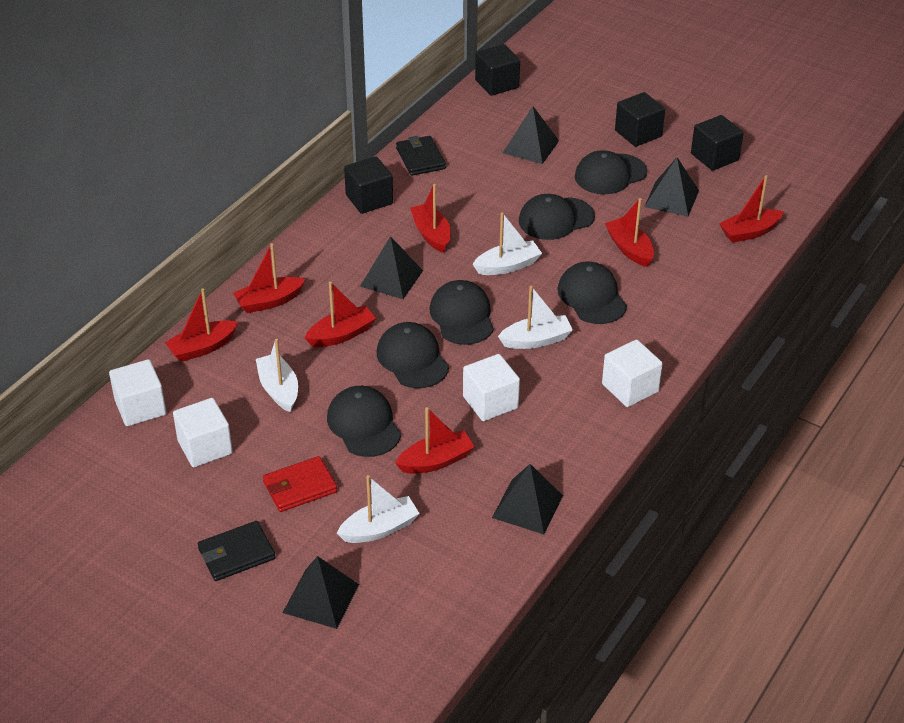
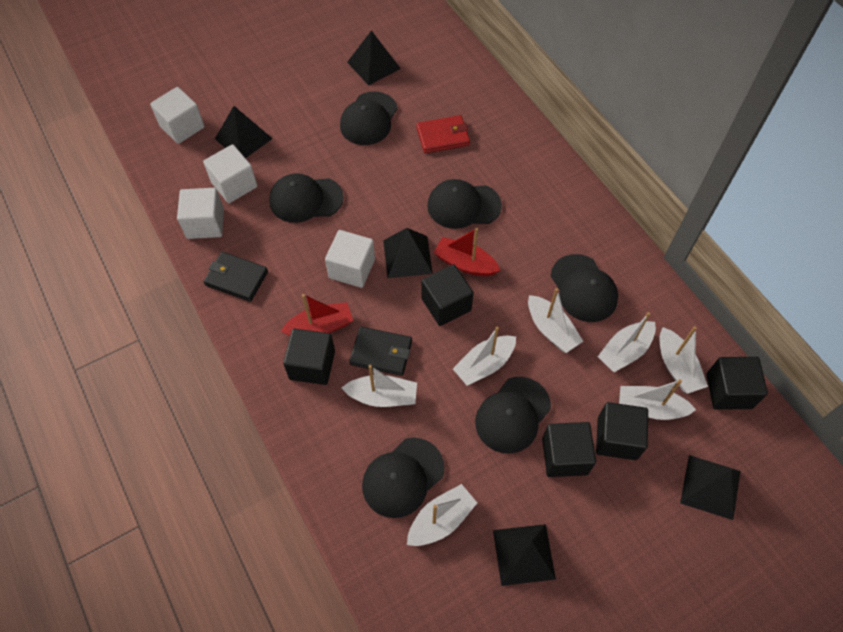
black cube: [344,156,393,214] [475,44,520,96] [615,92,665,147] [691,115,744,171] = 4 -> [283,328,335,385] [421,264,474,326] [542,422,596,477] [596,402,648,460] [706,357,768,410] = 5
red boat: [165,288,238,362] [233,243,305,313] [305,282,376,347] [395,407,475,474] [410,184,451,253] [605,198,654,267] [719,175,784,243] = 7 -> [281,294,353,336] [433,228,500,276] = 2
white boat: [256,339,298,412] [337,475,420,543] [473,212,542,275] [498,286,573,349] = 4 -> [342,365,417,407] [407,484,477,546] [453,327,516,386] [528,288,583,353] [598,312,656,372] [619,379,696,420] [660,326,708,394] = 7

